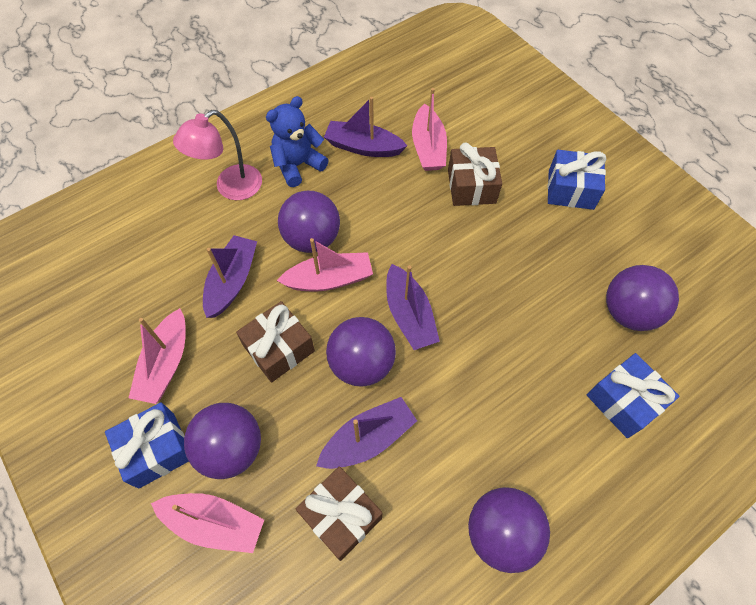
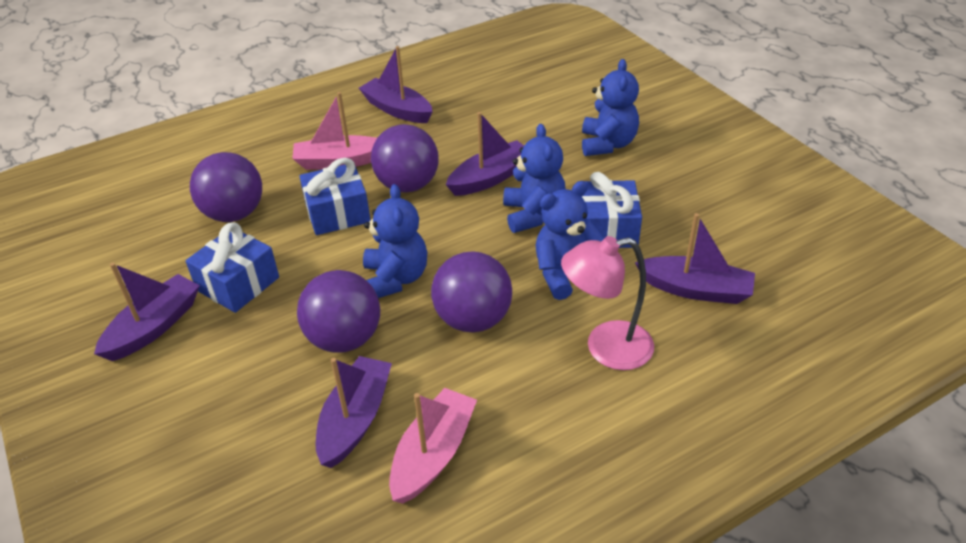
blue teddy bear: [266,96,329,187] = 1 -> [363,184,427,298] [503,124,566,233] [536,181,604,300] [582,59,639,156] = 4
brown gift: [236,301,315,382] [296,466,382,561] [448,143,502,206] = 3 -> none = 0
pink boat: [129,308,186,404] [151,493,264,553] [277,238,373,292] [412,88,447,171] = 4 -> [292,92,377,170] [389,388,477,504] = 2
purple ball: [184,403,261,479] [278,191,340,253] [326,317,396,387] [468,487,550,573] [606,265,679,331] = 5 -> [190,152,262,222] [297,270,380,353] [371,124,439,193] [431,251,512,332] = 4
purple boat: [203,235,257,318] [316,397,417,469] [324,97,407,157] [386,264,440,350] = 4 -> [94,263,200,361] [316,356,392,468] [359,46,433,123] [446,112,524,196] [635,213,755,304] = 5

